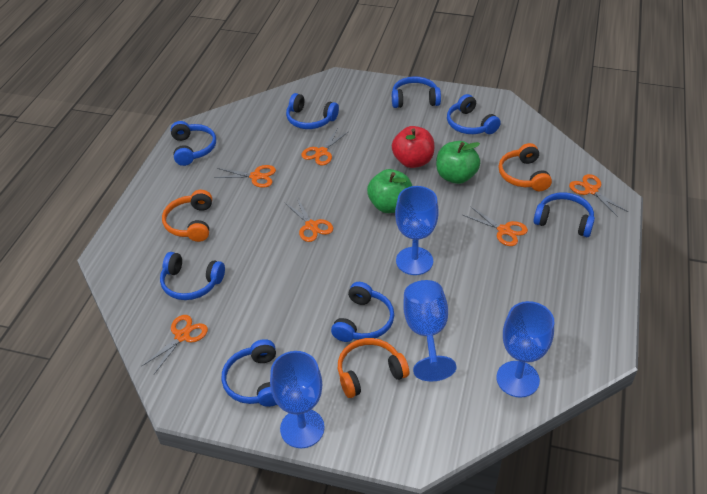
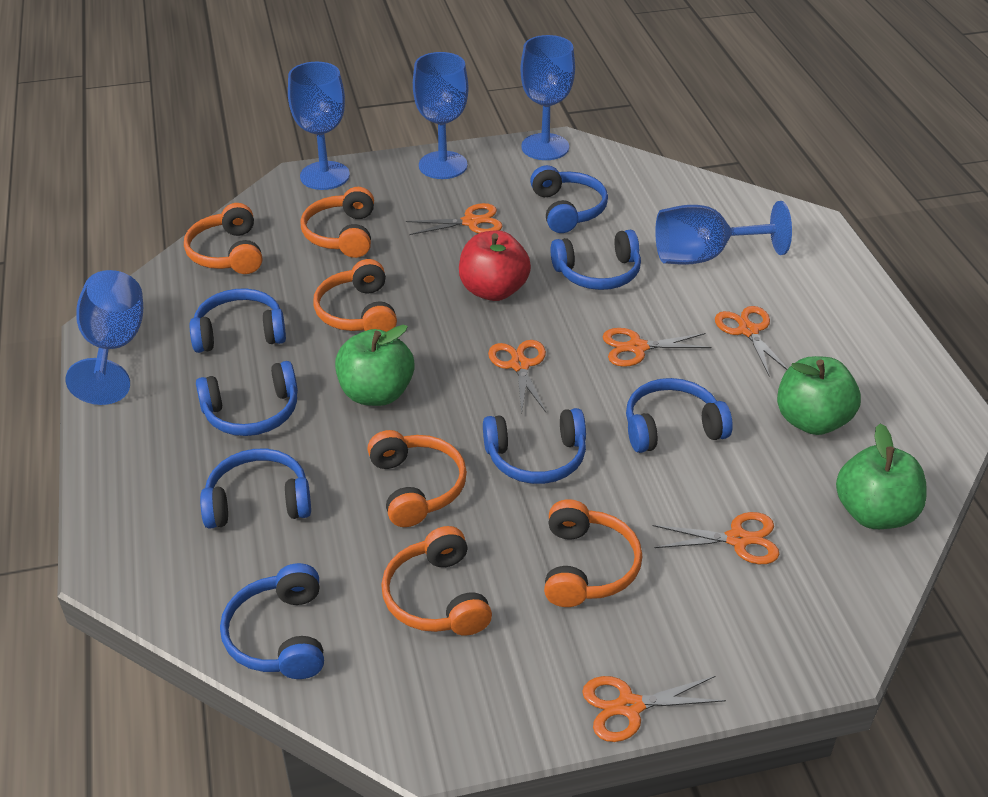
blue goblet: [270,351,325,448] [395,186,439,275] [403,280,457,381] [497,301,554,398] = 4 -> [66,270,143,405] [288,62,350,190] [413,52,469,179] [520,35,575,160] [655,201,792,265] = 5
green apple: [367,169,412,213] [436,141,480,184] = 2 -> [335,325,414,406] [777,356,861,435] [836,423,927,529] = 3
orange headphones: [162,190,212,242] [338,338,409,398] [499,143,552,191] = 3 -> [184,203,262,274] [300,187,374,258] [313,259,397,332] [367,430,467,527] [381,526,492,635] [544,499,642,607] = 6

